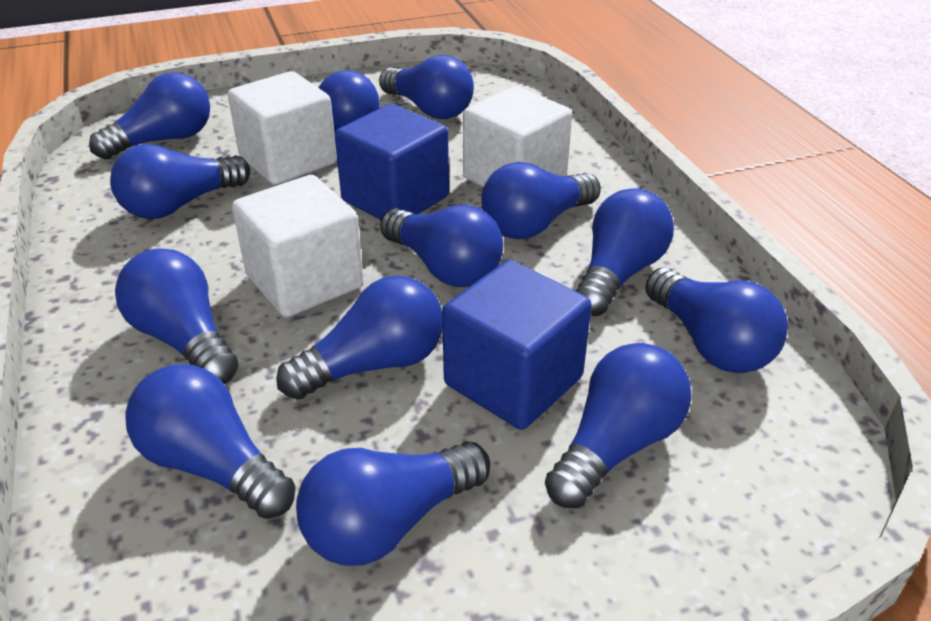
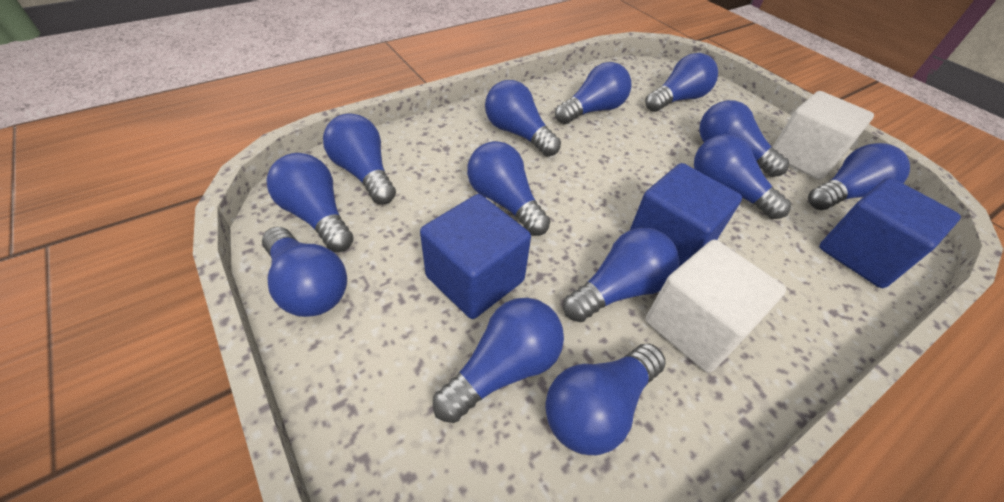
blue cube: [334,104,449,220] [442,260,592,430] = 2 -> [420,194,531,319] [630,163,742,268] [819,178,961,288] = 3
white cube: [228,71,337,185] [232,175,364,317] [463,86,572,188] = 3 -> [645,240,786,373] [772,91,874,180] = 2

